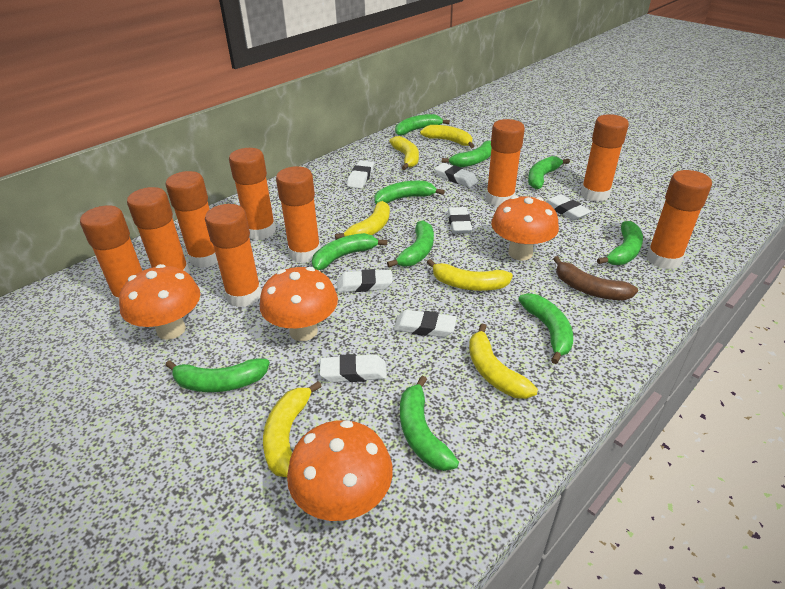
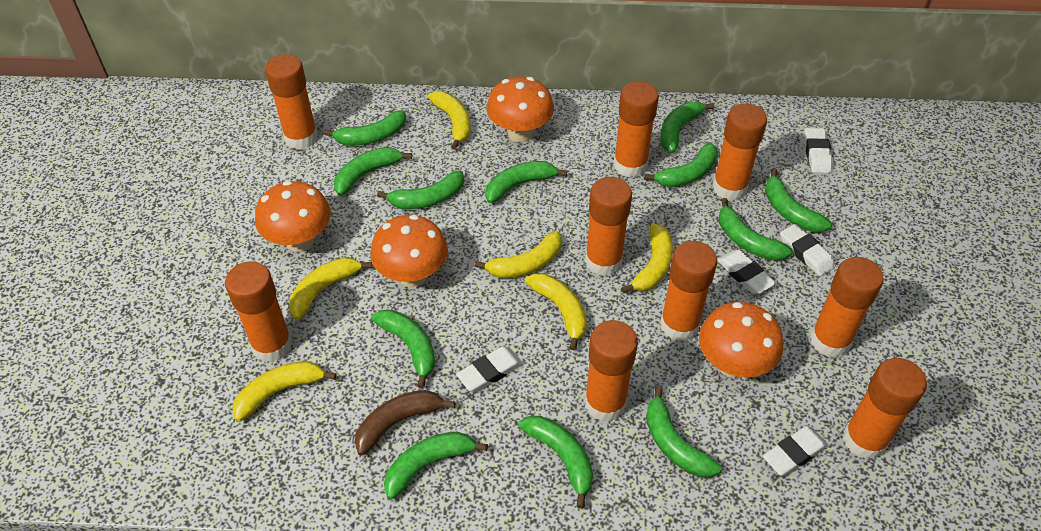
green banana: [165,358,270,392] [312,233,387,270] [374,181,445,204] [387,221,434,267] [395,114,450,135] [400,376,459,471] [442,141,492,167] [518,293,573,364] [528,156,570,189] [597,221,643,265] = 10 -> [323,110,406,146] [334,147,412,196] [371,310,435,388] [377,171,464,209] [384,432,488,499] [485,161,567,203] [518,416,593,509] [644,142,718,187] [646,386,722,478] [660,102,714,153] [719,198,793,261] [765,168,832,232] = 12
white eraser: [320,354,387,382] [337,269,393,292] [347,160,374,188] [394,310,457,337] [435,163,478,187] [448,207,472,233] [545,194,591,221] = 7 -> [456,346,523,392] [717,250,776,294] [763,426,828,476] [780,224,835,276] [804,128,833,173] = 5

